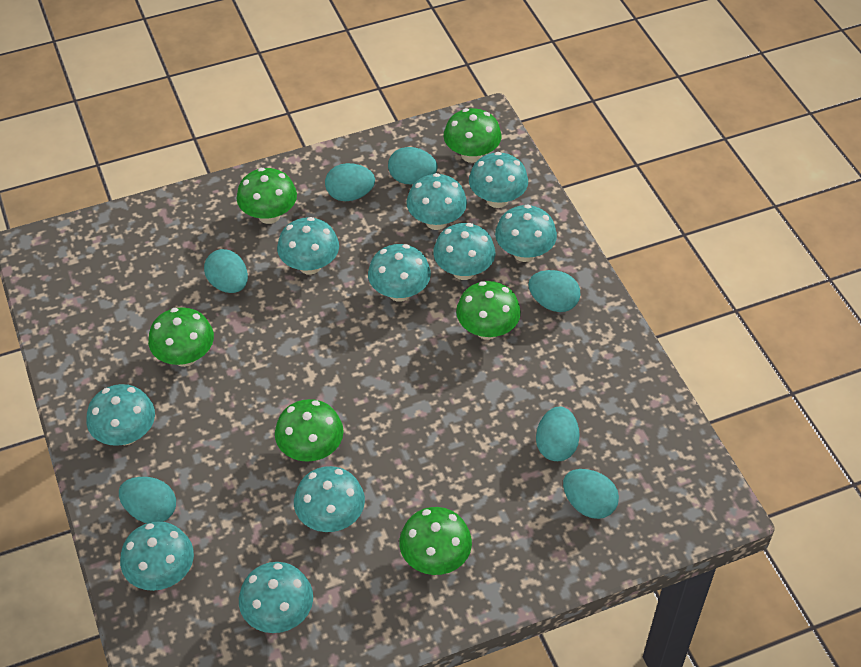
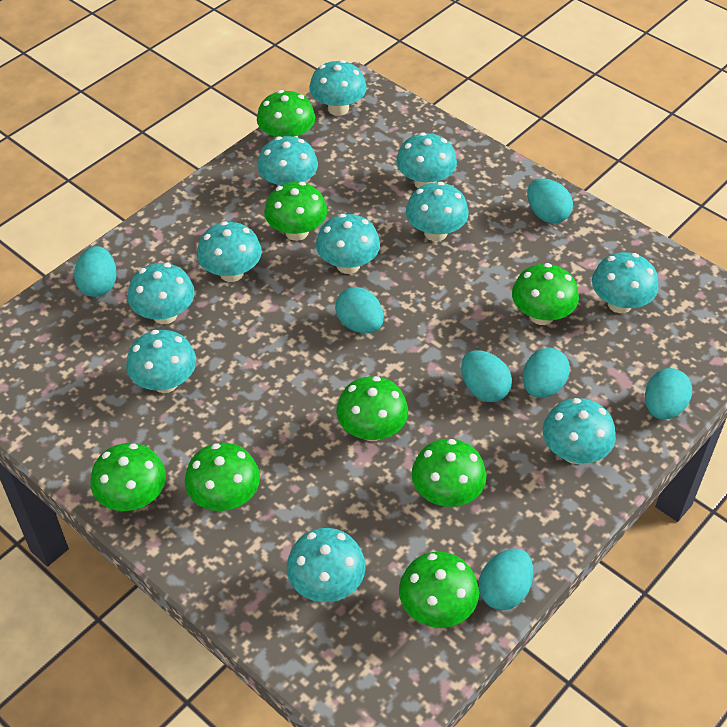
green mushroom: [148,307,214,367] [237,168,297,224] [275,399,344,462] [399,507,472,575] [444,108,501,163] [456,281,521,340] = 6 -> [91,443,166,511] [185,443,260,511] [257,90,315,138] [264,182,327,241] [336,376,408,441] [399,552,479,628] [412,439,486,507] [512,263,579,325] = 8
turquoise mushroom: [86,384,155,446] [120,522,194,591] [239,562,313,633] [277,217,339,275] [294,466,365,532] [368,244,431,302] [406,173,467,230] [433,223,495,280] [469,152,528,208] [495,204,557,262] = 10 -> [126,330,196,393] [128,263,195,324] [197,221,262,282] [257,136,318,186] [287,528,366,602] [309,60,367,116] [316,214,380,274] [396,132,457,188] [406,182,469,241] [543,398,616,464] [592,252,659,313] = 11

